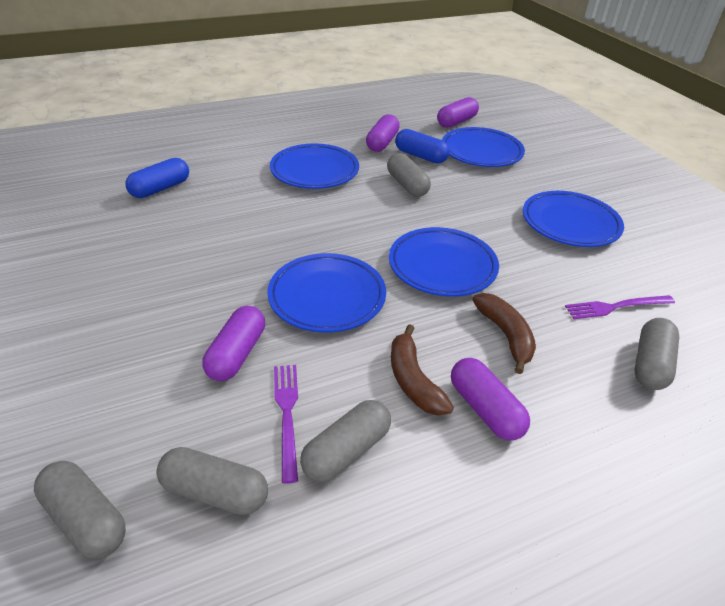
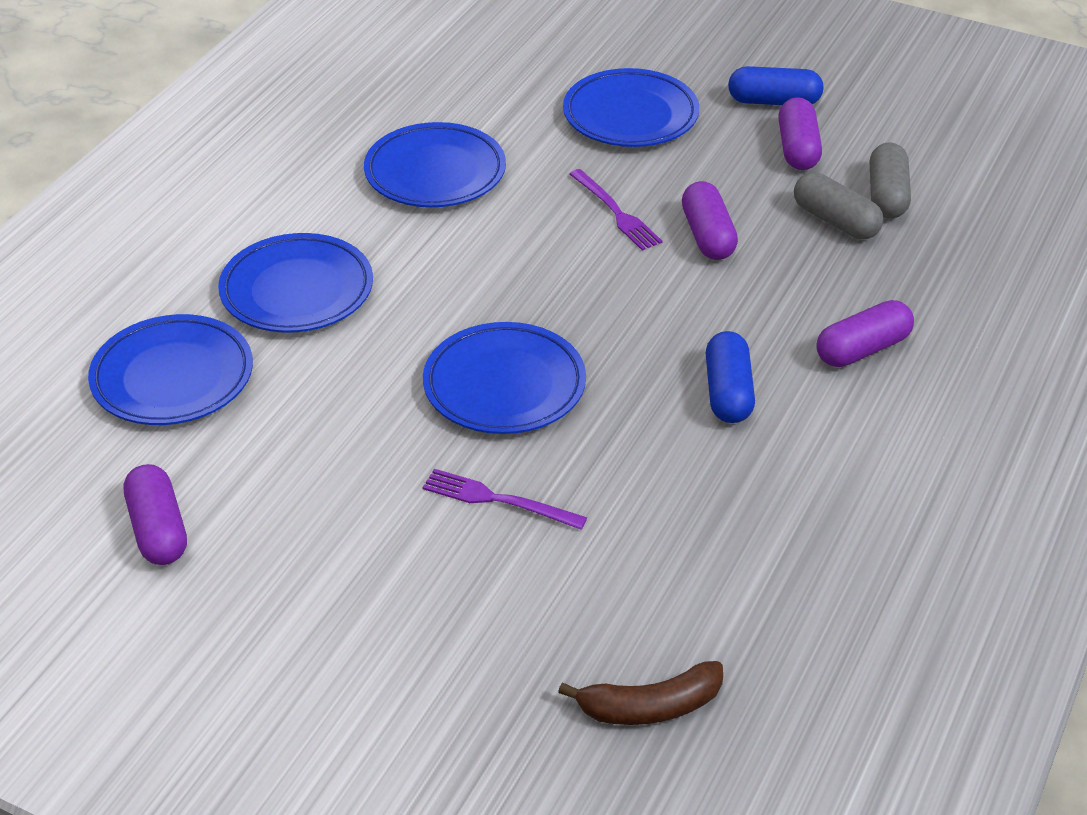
brown banana: [391,324,454,416] [472,293,536,374] = 2 -> [558,661,723,725] = 1
grey capsule: [34,461,126,559] [156,447,268,515] [300,400,391,482] [387,153,431,197] [634,318,679,390] = 5 -> [794,172,883,239] [869,142,911,219] = 2

